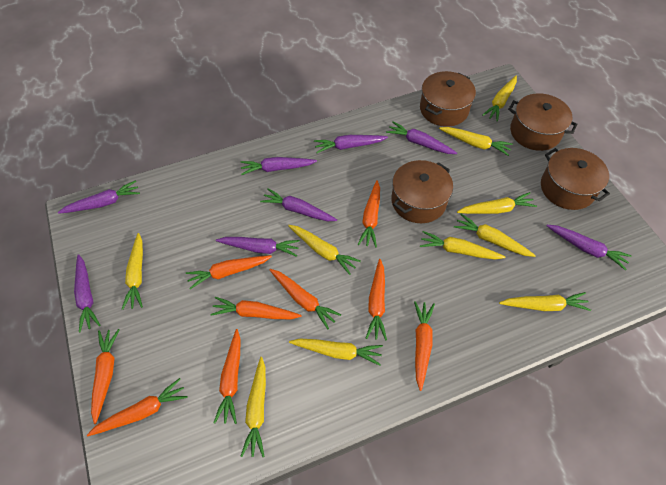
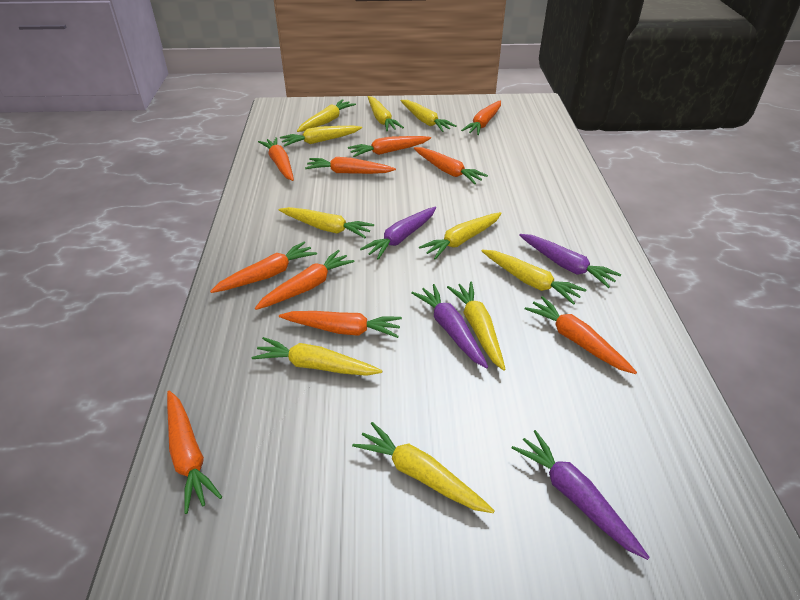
brown pot: [391,160,453,223] [420,71,476,127] [508,93,577,151] [541,148,610,210] = 4 -> none = 0
orange carrot: [87,378,188,436] [91,329,120,424] [186,255,272,289] [211,297,302,319] [213,329,241,424] [270,269,341,329] [357,180,380,248] [366,259,387,340] [414,301,435,391] = 9 -> [167,390,222,514] [210,241,317,293] [255,250,355,310] [258,137,294,181] [279,311,402,338] [305,157,396,174] [348,136,431,157] [414,147,488,184] [461,101,501,135] [525,296,637,374] = 10
purple carrot: [58,180,140,214] [74,254,100,332] [216,237,300,257] [241,157,317,175] [260,188,337,221] [314,135,388,153] [386,121,457,154] [547,225,631,270] = 8 -> [360,206,436,260] [411,284,488,368] [512,430,650,560] [519,234,621,288] = 4

